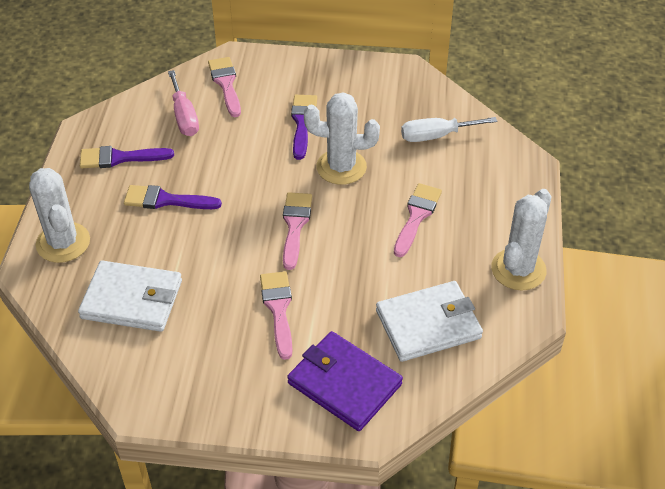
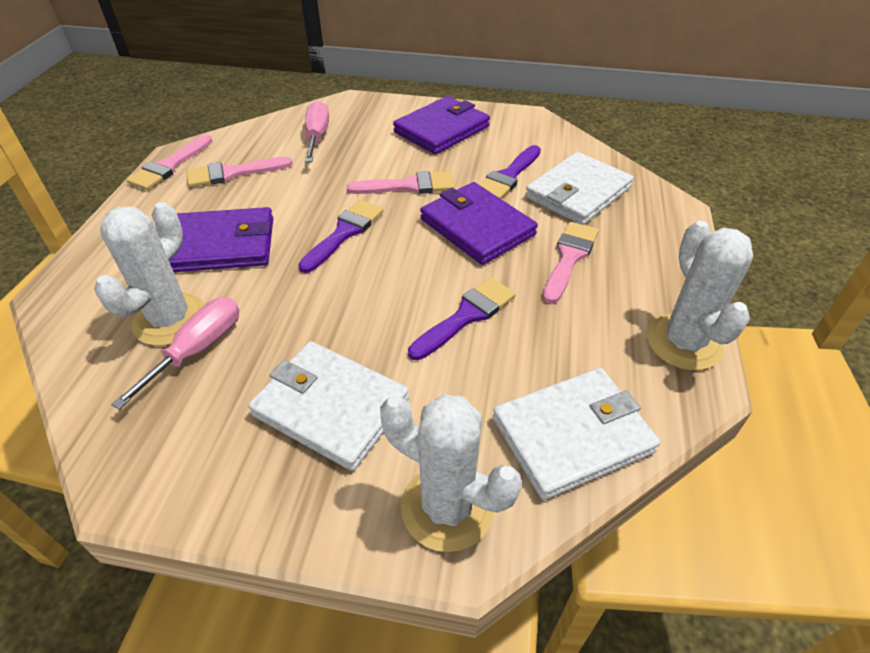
pink screwdriver: [168,70,199,136] = 1 -> [111,297,239,410] [305,101,329,162] = 2
purple wallet: [287,331,403,431] = 1 -> [169,207,273,272] [393,96,490,155] [420,182,538,265] = 3
white screwdriver: [401,117,498,142] = 1 -> none = 0
white wallet: [78,261,182,332] [376,281,483,362] = 2 -> [248,341,409,471] [493,368,660,500] [525,152,634,225] = 3

